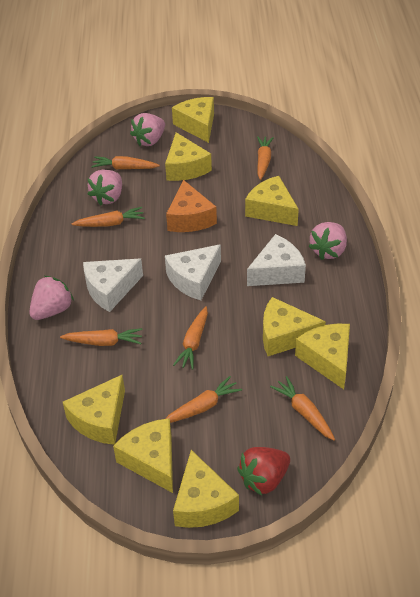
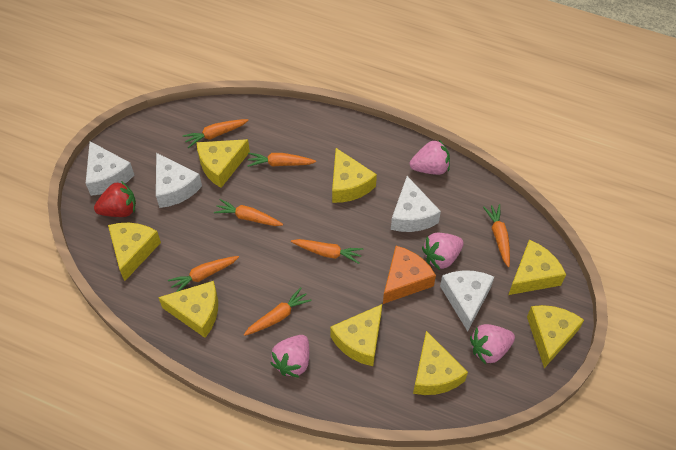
white cheese: [83,259,143,312] [165,244,221,300] [247,234,306,286] = 3 -> [86,141,134,196] [156,153,202,208] [391,176,441,232] [440,270,494,331] = 4

